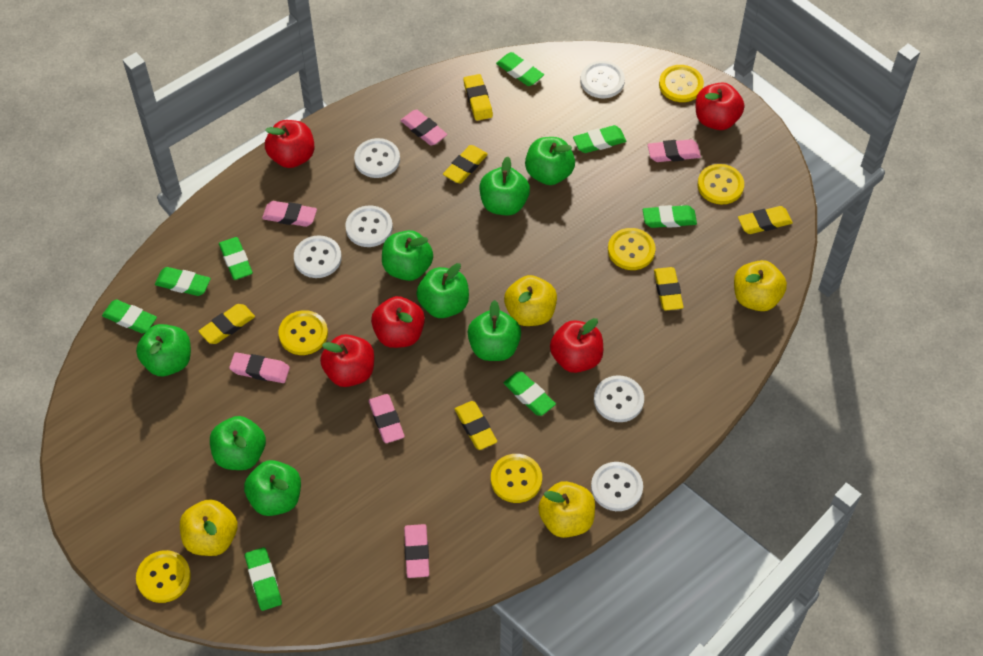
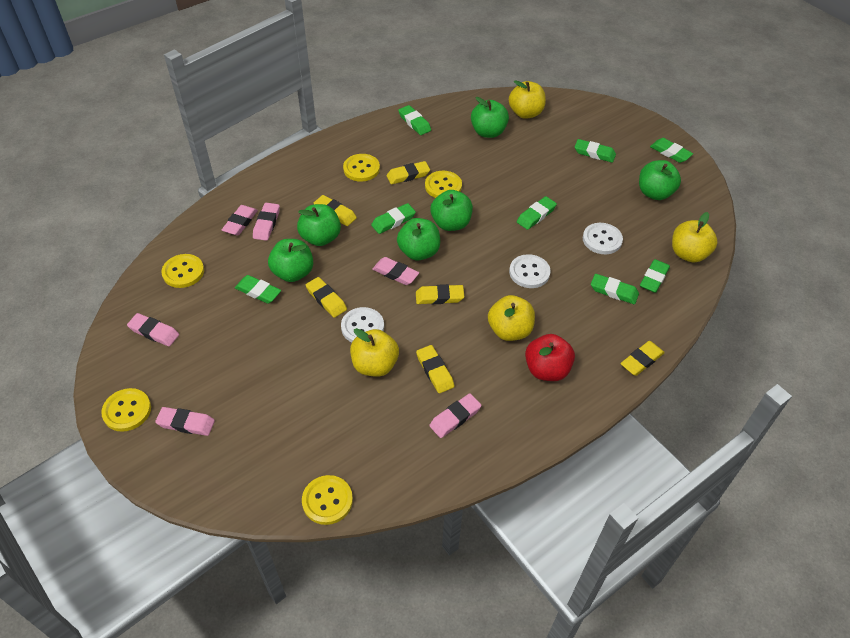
green apple: [136,324,191,376] [210,416,266,470] [244,460,301,516] [382,230,433,281] [417,263,469,318] [467,300,521,361] [480,157,530,215] [525,137,575,185] = 8 -> [268,239,313,282] [297,204,341,246] [397,218,440,261] [431,190,473,231] [471,97,509,138] [639,160,681,200] = 6
red apple: [265,120,314,168] [320,334,374,387] [371,296,425,348] [550,318,603,373] [696,82,744,130] = 5 -> [525,334,575,381] = 1
white button: [294,236,342,278] [345,205,393,247] [354,138,400,178] [580,61,625,98] [591,462,643,511] [594,375,644,422] = 6 -> [341,307,384,342] [509,254,551,288] [583,223,623,254] = 3
yellow button: [136,550,191,603] [278,310,328,355] [491,454,542,503] [608,228,656,270] [659,65,704,102] [697,164,744,204] = 6 -> [101,388,151,432] [161,254,204,288] [302,475,353,525] [343,154,380,182] [425,171,462,198] = 5

